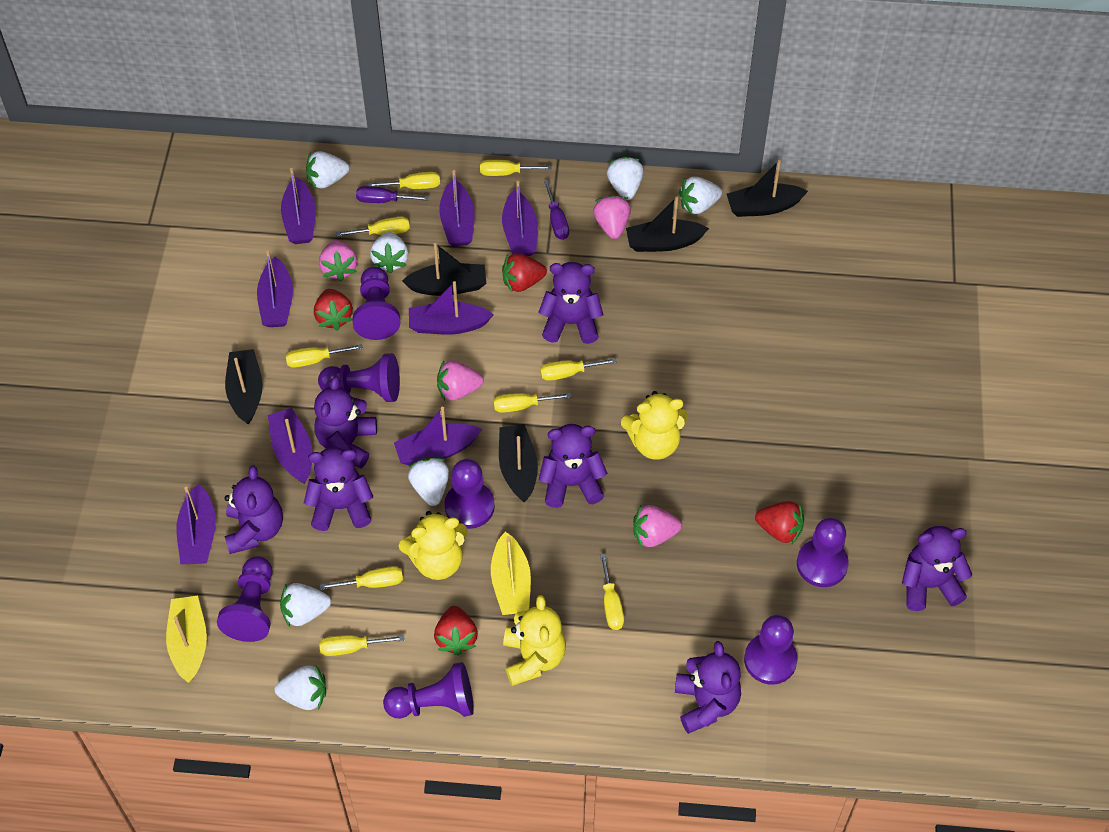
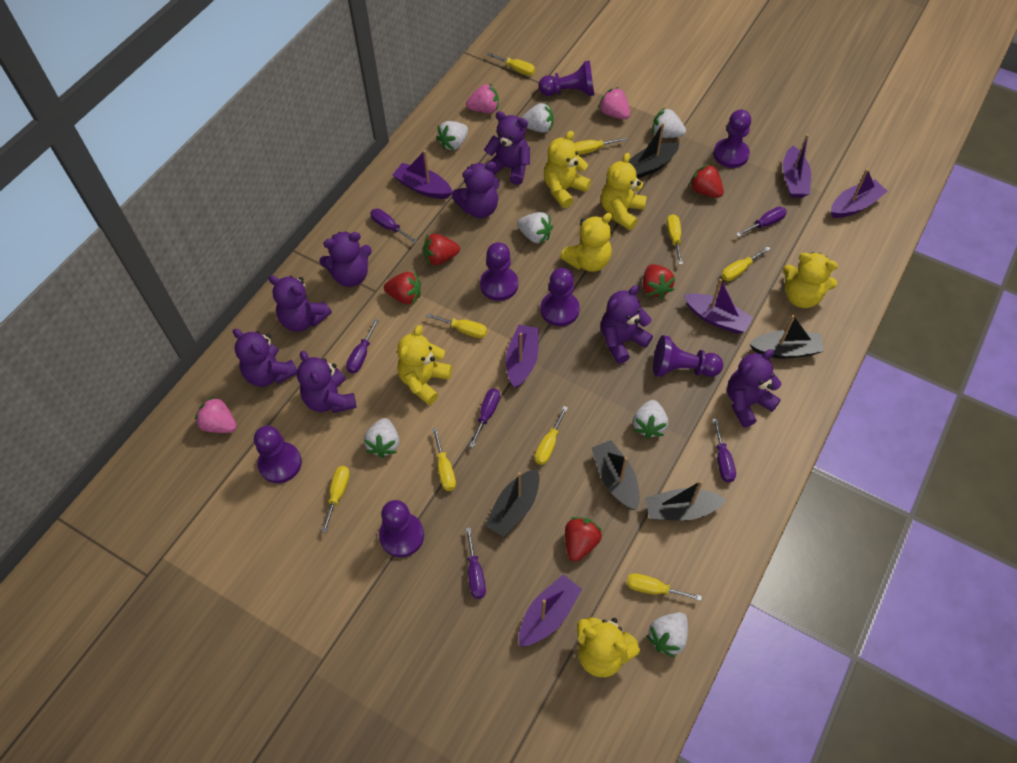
pink strawberry: [319,240,357,282] [437,361,484,401] [593,195,631,239] [633,505,682,547] = 4 -> [195,396,237,433] [466,83,499,113] [598,87,630,119] = 3
purple boat: [177,484,216,564] [257,251,293,327] [268,408,312,484] [281,168,316,244] [394,407,482,465] [409,281,494,335] [439,170,475,246] [502,181,538,256] = 8 -> [393,150,452,199] [506,325,539,388] [519,574,582,647] [684,279,753,334] [783,134,811,198] [831,169,888,218] = 6
purple screwdriver: [356,186,429,203] [544,181,569,240] = 2 -> [346,319,379,373] [370,209,417,244] [466,527,486,599] [469,388,500,448] [713,418,736,482] [736,207,787,237] = 6
purple teddy bear: [225,465,283,554] [304,447,374,531] [314,376,377,469] [538,262,604,344] [539,424,608,508] [675,641,741,734] [902,526,972,611] = 7 -> [233,329,297,387] [268,275,332,332] [297,351,357,413] [319,231,372,287] [452,162,500,218] [484,111,530,185] [601,285,653,364] [727,349,781,427] = 8
red strawberry: [314,289,353,331] [434,606,478,655] [502,253,547,292] [755,501,804,544] = 4 -> [384,272,421,304] [423,234,460,266] [565,517,602,562] [643,264,675,299] [689,164,724,198] = 5
yellow boat: [166,596,207,683] [491,531,531,615] = 2 -> none = 0
yellow teddy bear: [399,511,467,580] [503,595,566,686] [621,391,688,460] = 3 -> [397,325,452,405] [544,131,591,208] [560,213,612,272] [577,618,640,677] [601,153,647,230] [783,252,838,308] = 6

